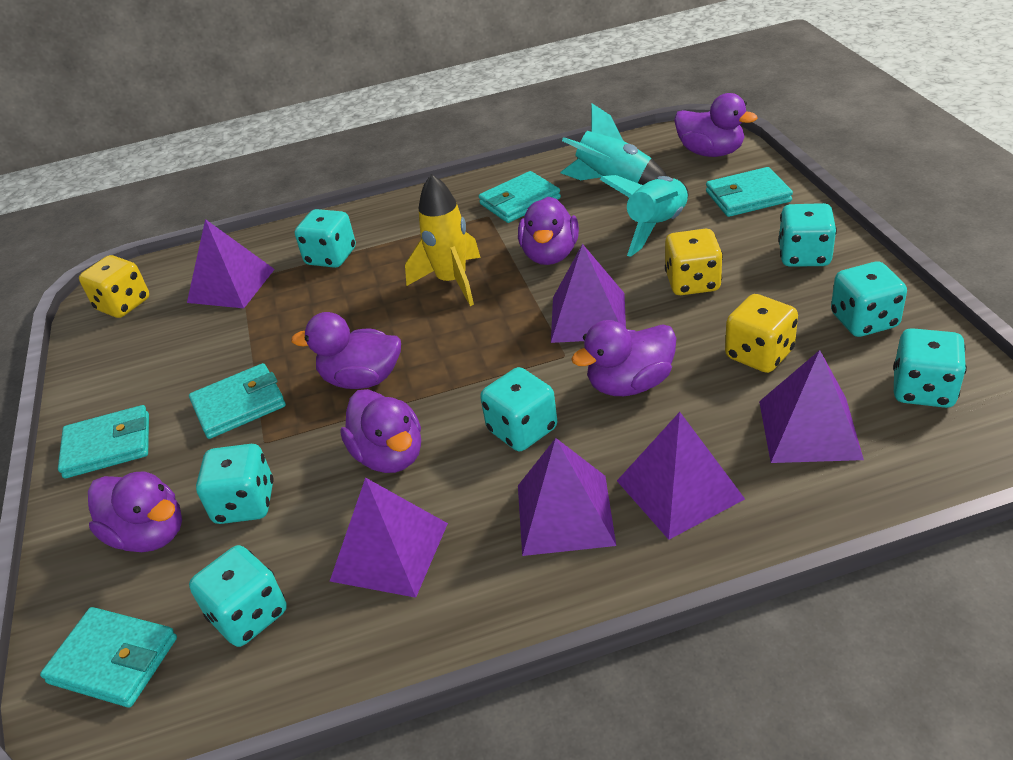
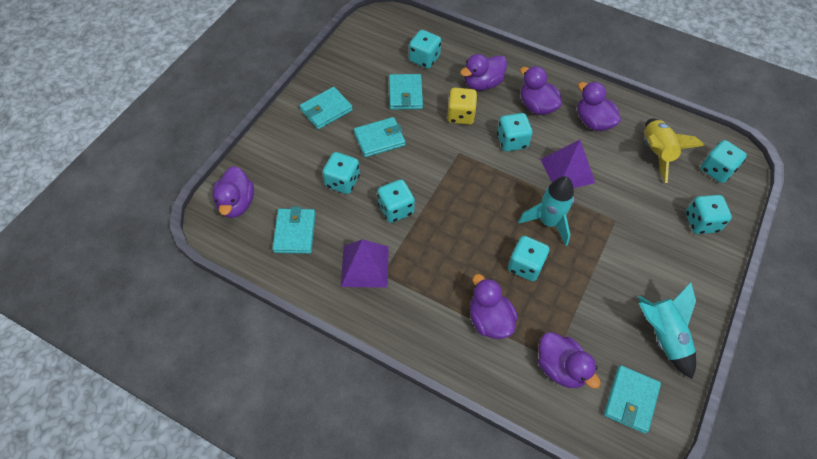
purple pyramid: [187,219,275,308] [330,477,448,598] [518,438,616,556] [551,244,626,343] [617,412,745,540] [759,350,864,463] = 6 -> [341,239,389,288] [540,140,595,188] = 2
yellow dice: [79,255,149,318] [665,229,723,295] [725,294,798,373] = 3 -> [447,88,478,125] = 1

